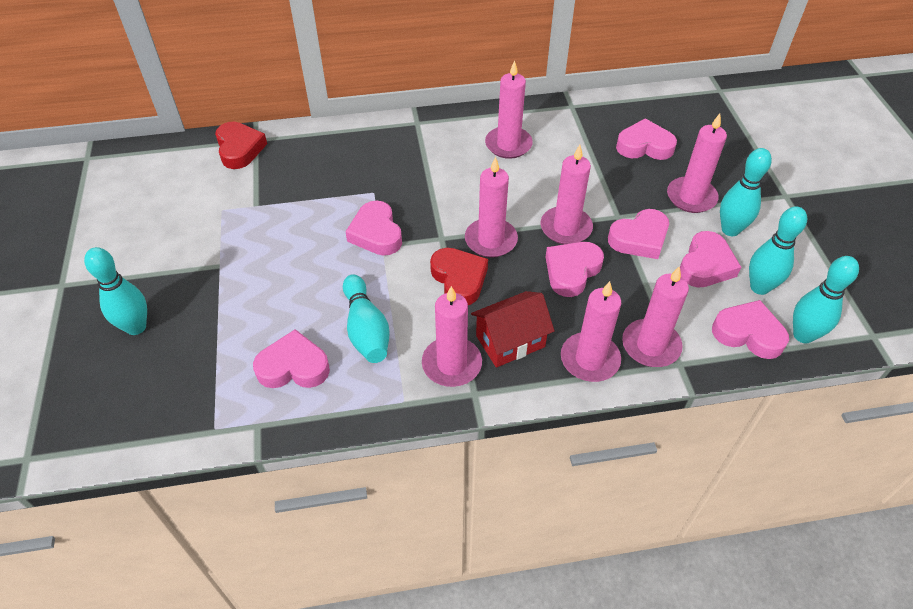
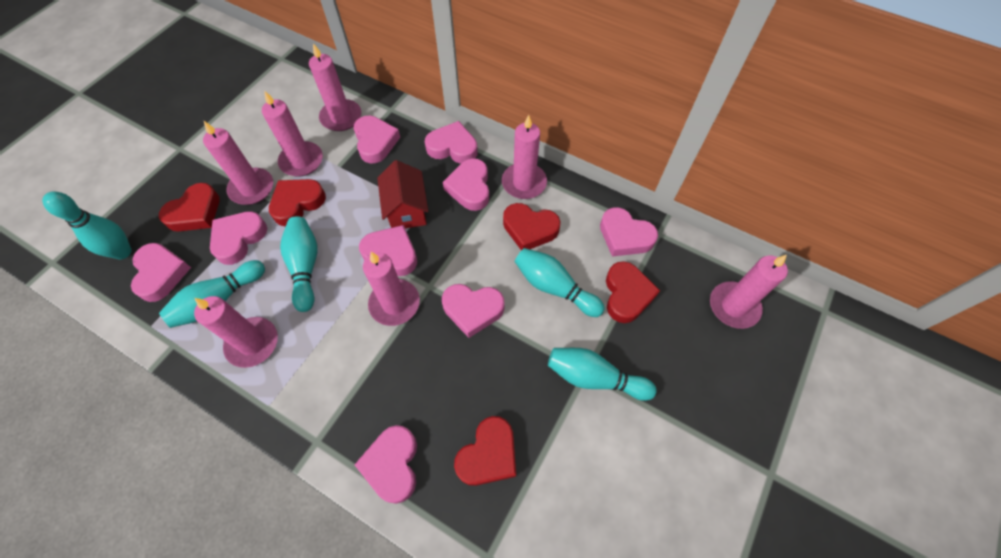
pink heart: [253,329,330,388] [345,201,402,256] [546,242,604,297] [608,209,669,259] [616,118,677,160] [680,231,741,288] [712,300,789,359] = 7 -> [131,243,191,302] [210,211,267,265] [353,116,400,163] [355,425,417,504] [359,225,417,276] [425,121,478,164] [442,284,505,338] [443,158,489,211] [600,207,658,257] = 9
red heart: [215,122,267,169] [430,248,488,305] = 2 -> [159,183,220,231] [269,179,326,227] [454,416,516,486] [503,203,561,250] [606,261,660,323] = 5

